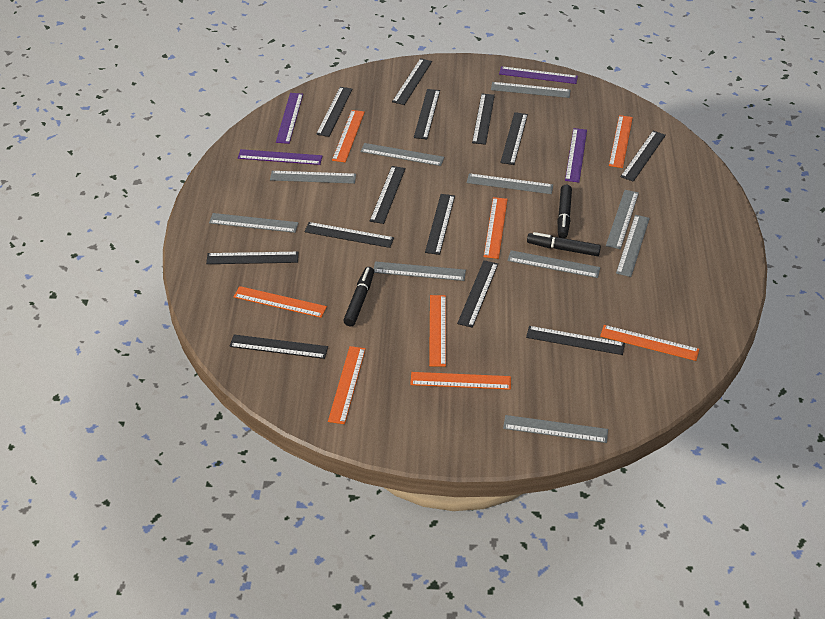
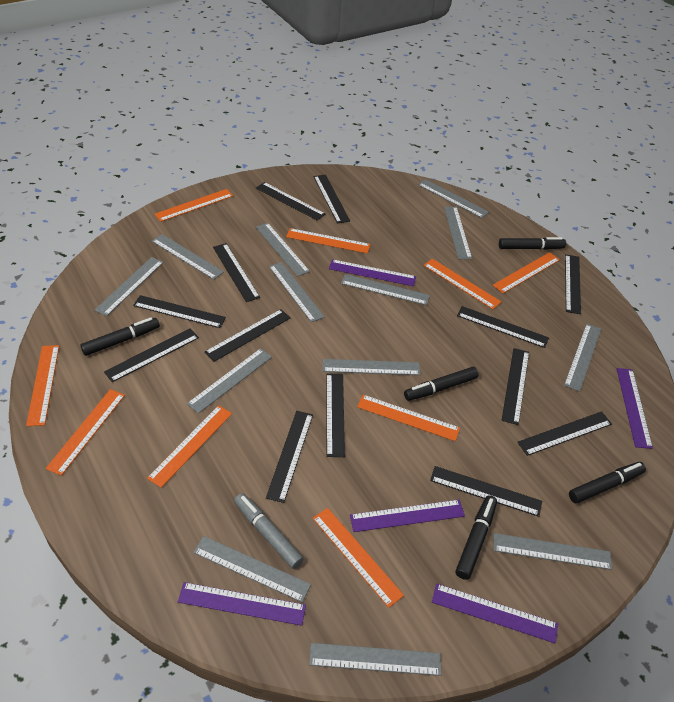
black marker: [343,267,374,326] [527,232,601,256] [557,185,572,238] = 3 -> [80,317,160,356] [404,367,479,401] [456,495,497,580] [499,237,566,250] [569,462,646,503] = 5
grey marker: none = 0 -> [234,493,303,569] = 1
grey ruler: [209,213,299,233] [270,171,356,184] [360,143,444,166] [374,261,466,281] [467,173,553,194] [491,82,571,98] [503,415,608,443] [507,250,600,278] [606,190,639,249] [616,215,650,277] = 10 -> [94,257,164,316] [152,234,224,280] [187,348,272,413] [193,536,311,602] [256,223,310,277] [269,262,325,322] [309,643,441,676] [322,359,421,375] [341,274,430,305] [418,179,489,218] [444,207,472,259] [493,533,612,570] [564,324,601,392] = 13
orange ruler: [234,286,327,318] [328,346,366,424] [332,110,365,162] [410,372,511,390] [429,295,446,367] [484,197,508,259] [600,325,699,361] [609,115,633,168] = 8 -> [26,345,59,426] [46,389,125,476] [147,405,232,488] [154,189,233,222] [286,228,370,253] [313,508,404,608] [357,395,460,441] [423,259,502,309] [493,252,560,293] = 9
purple ruler: [238,149,322,165] [276,93,303,144] [499,66,578,84] [565,128,587,182] = 4 -> [178,582,306,626] [329,259,416,286] [350,500,465,532] [432,584,558,643] [617,368,653,449] = 5

